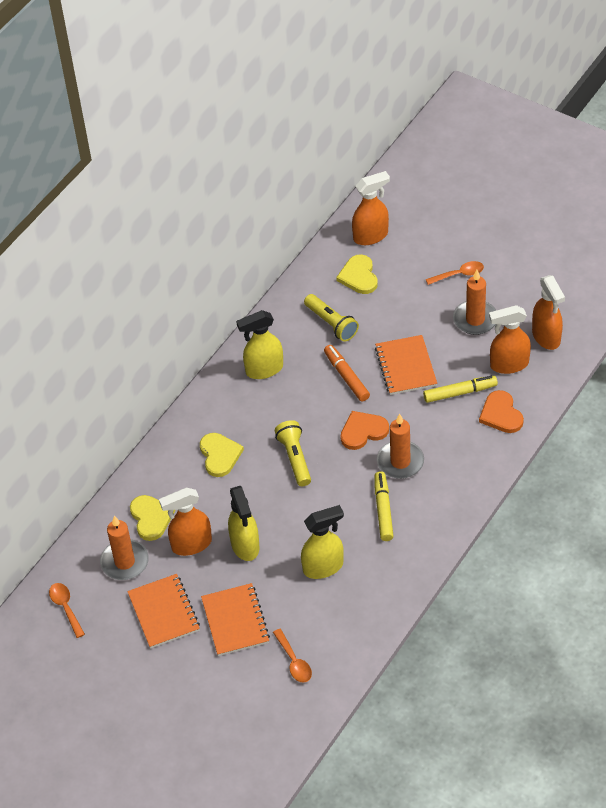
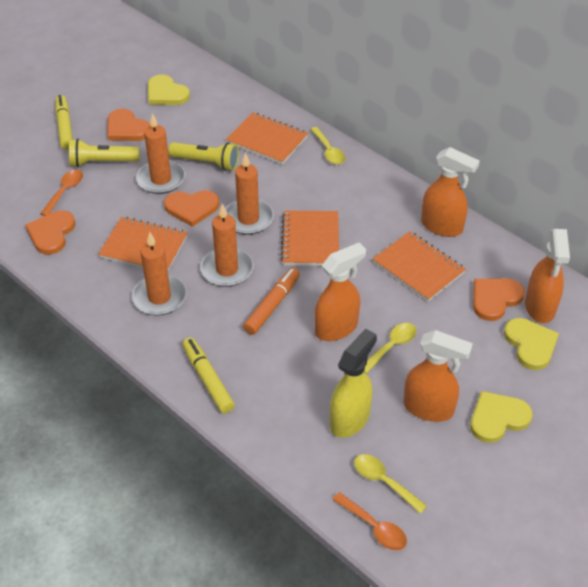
orange candle: [100,516,149,580] [377,413,424,479] [453,270,496,335] = 3 -> [132,232,187,316] [136,113,185,194] [200,204,254,287] [225,153,274,235] = 4
orange heart: [340,411,389,450] [479,390,524,433] = 2 -> [25,210,76,255] [107,109,150,141] [164,190,220,227] [473,278,525,321] = 4
orange notebook: [127,574,200,648] [201,583,270,656] [375,335,437,395] = 3 -> [98,217,188,271] [226,112,308,165] [281,211,339,266] [373,231,466,302] = 4
orange spoon: [49,583,85,638] [273,629,312,683] [426,261,484,285] = 3 -> [40,170,83,216] [332,492,407,550] = 2
yellow spoon: none = 0 -> [310,127,345,165] [354,454,427,514] [364,323,417,374] = 3
yellow spray bottle: [228,486,260,561] [236,310,283,379] [301,505,344,579] = 3 -> [330,329,377,438] = 1

